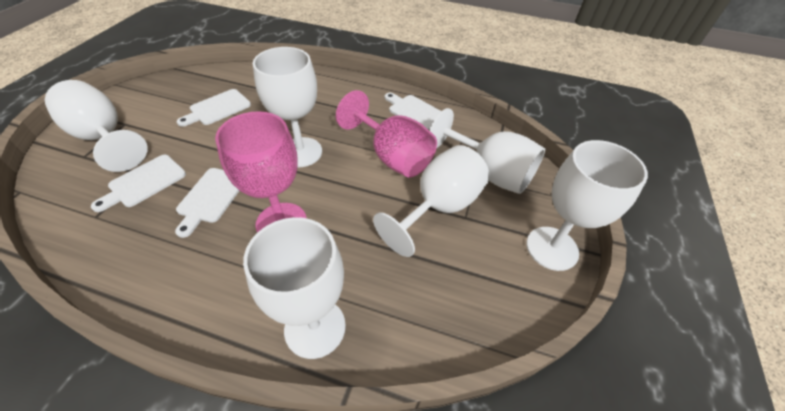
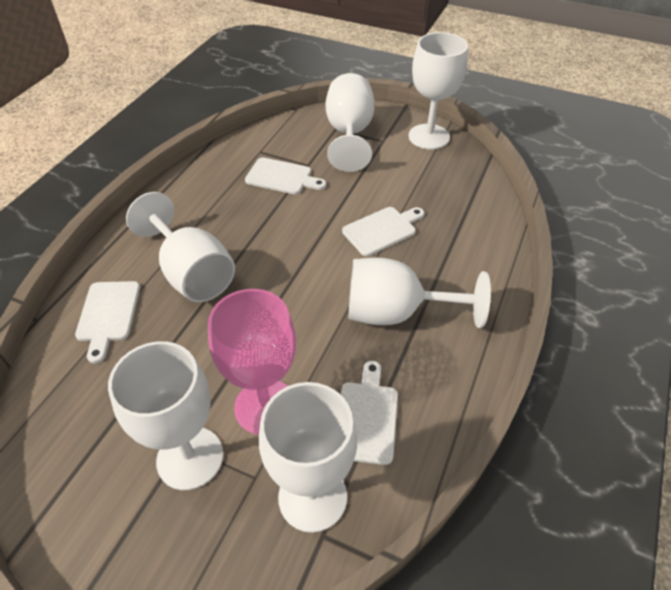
pink goblet: [215,111,307,233] [336,90,437,177] = 2 -> [208,289,296,435] = 1

